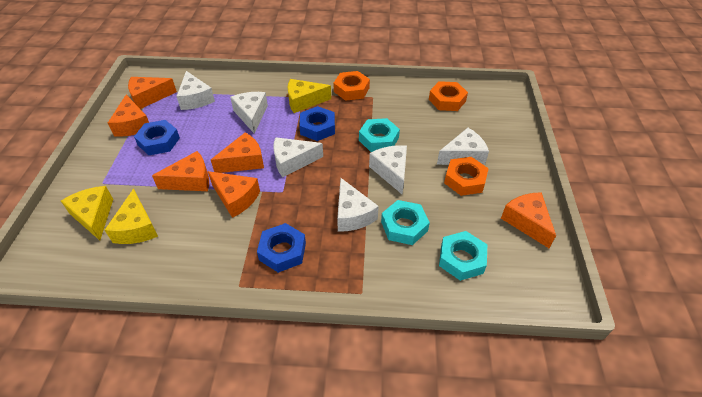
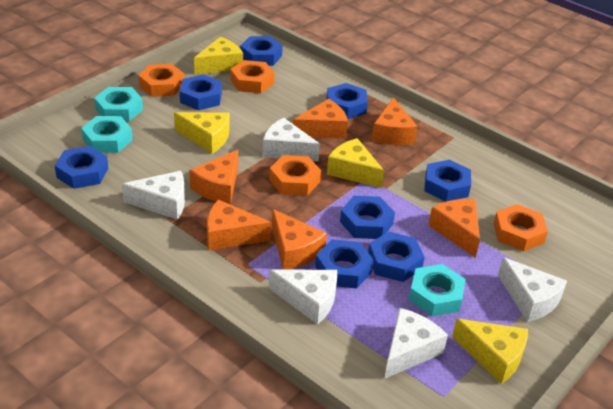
blue nut: [134,120,180,155] [257,223,306,273] [299,106,335,141] = 3 -> [55,146,108,189] [180,74,222,110] [240,36,283,66] [315,239,374,289] [326,83,368,119] [340,196,395,239] [368,232,425,282] [424,160,471,202] = 8
orange nut: [333,71,370,101] [429,81,468,111] [444,157,489,196] = 3 -> [138,64,184,97] [230,60,275,93] [269,155,321,195] [494,204,548,252] = 4
white cheese: [176,71,215,110] [230,92,268,134] [273,137,323,177] [337,178,379,232] [369,145,407,194] [437,128,489,165] = 6 -> [122,171,185,220] [263,118,320,161] [269,269,337,325] [384,308,448,379] [498,257,567,322] = 5
yellow cheese: [61,186,113,240] [105,189,158,244] [288,79,331,113] = 3 -> [174,112,229,154] [194,37,243,75] [327,138,384,188] [452,319,528,384] = 4

